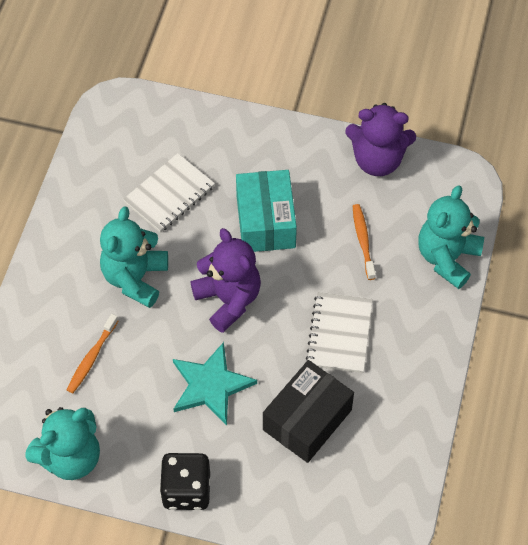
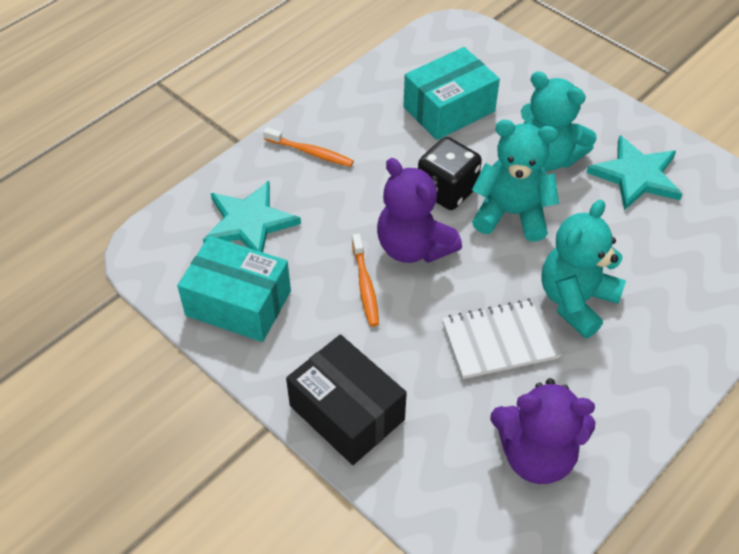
turquoise box: [236,170,297,252] = 1 -> [177,236,291,342] [403,47,500,140] = 2
turquoise star: [173,342,257,426] = 1 -> [203,181,301,252] [587,135,682,210] = 2
white notebook: [123,153,215,233] [306,292,373,373] = 2 -> [442,298,561,379] = 1

